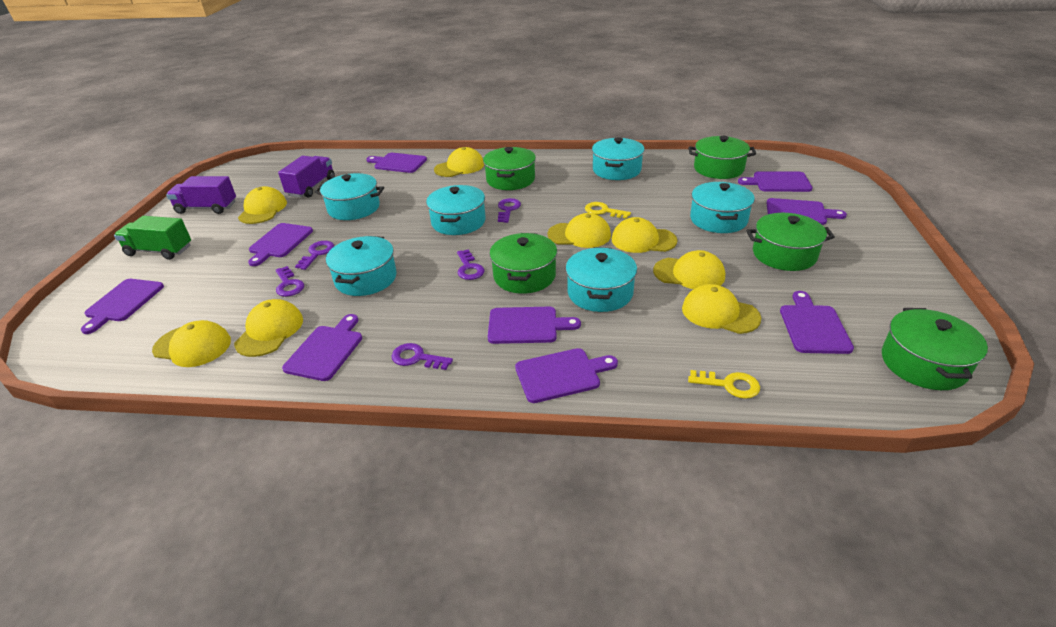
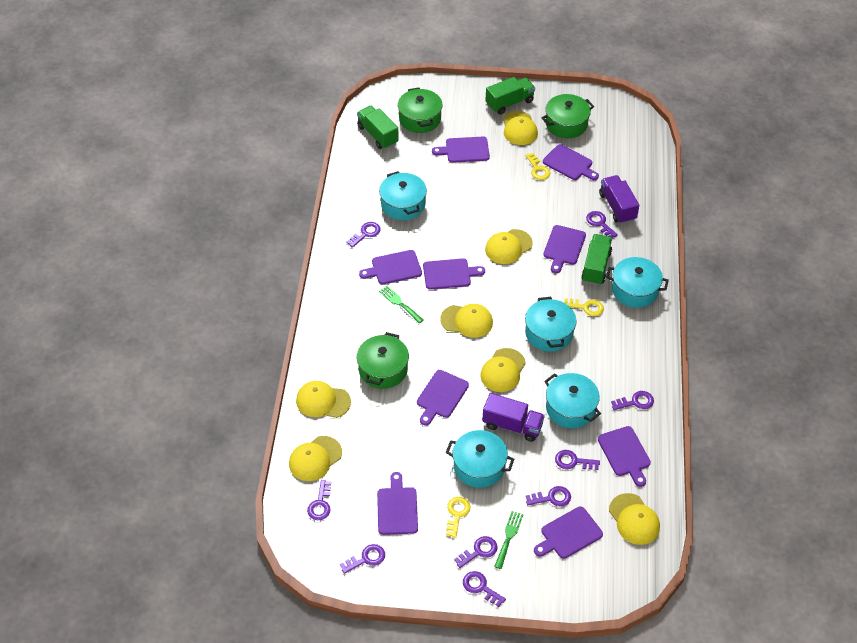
green fork: none = 0 -> [379,286,423,323] [494,511,523,569] = 2
green pot: [483,147,536,190] [489,233,557,294] [688,136,756,179] [746,213,835,271] [882,308,988,390] = 5 -> [357,332,409,389] [398,87,442,133] [542,94,594,138] = 3
green truck: [114,216,191,260] = 1 -> [357,106,399,149] [485,77,535,114] [581,234,612,285] = 3
purple key: [276,266,304,297] [295,241,334,270] [391,343,453,370] [457,249,484,280] [498,198,521,223] = 5 -> [307,480,331,520] [340,544,385,574] [346,222,381,248] [454,536,498,568] [463,571,506,607] [526,486,571,506] [555,450,600,470] [586,211,618,238] [611,391,654,410] = 9
turquoise pot: [315,173,384,220] [326,236,397,296] [426,185,486,235] [566,247,637,312] [592,137,644,180] [690,182,755,233] = 6 -> [379,171,427,220] [446,430,514,488] [525,297,577,352] [544,373,601,428] [606,257,669,308] = 5
yellow cap: [152,320,231,367] [234,299,303,357] [238,186,287,224] [434,147,484,177] [547,213,611,248] [612,217,677,253] [653,250,725,289] [682,284,761,334] = 8 -> [289,436,342,481] [296,381,351,418] [440,304,493,338] [480,348,526,392] [485,229,533,264] [503,111,538,145] [609,493,660,545] = 7
yellow key: [585,202,631,219] [688,370,760,399] = 2 -> [446,497,471,538] [526,153,550,180] [563,298,604,316] = 3

